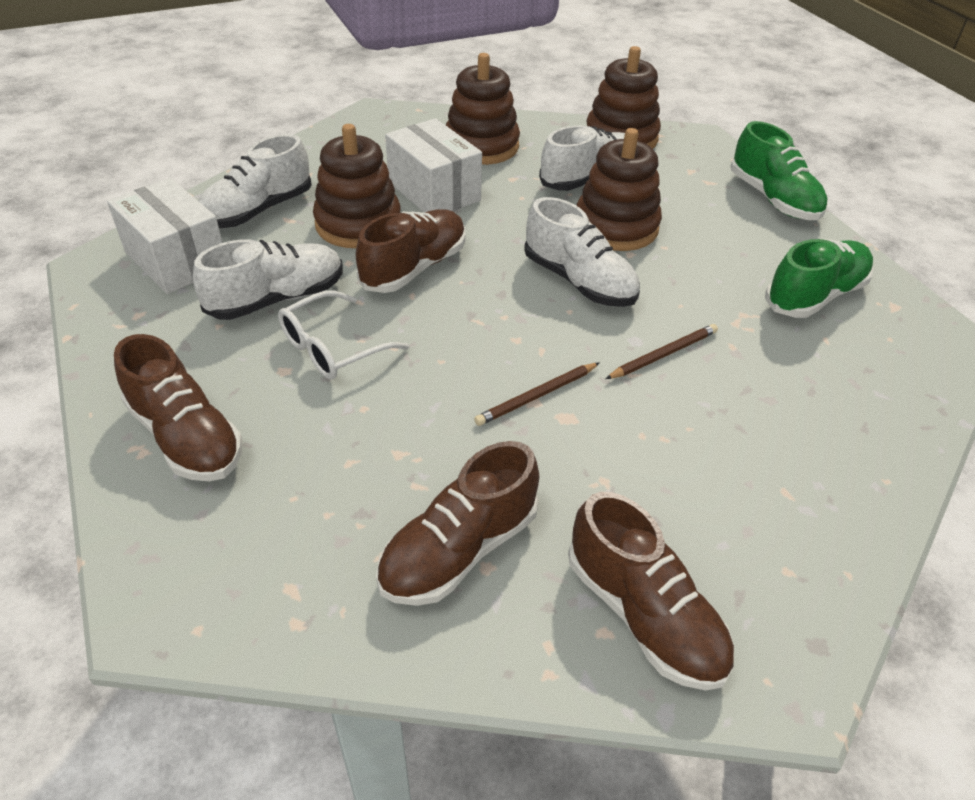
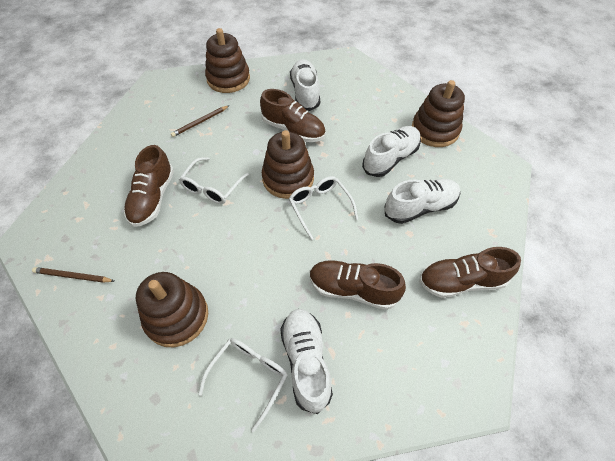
green shoe: [731,121,828,220] [765,239,874,318] = 2 -> none = 0
white box: [107,178,223,294] [385,118,482,213] = 2 -> none = 0
white glasses: [278,291,409,379] = 1 -> [179,157,249,204] [198,338,288,432] [289,176,358,240] = 3

